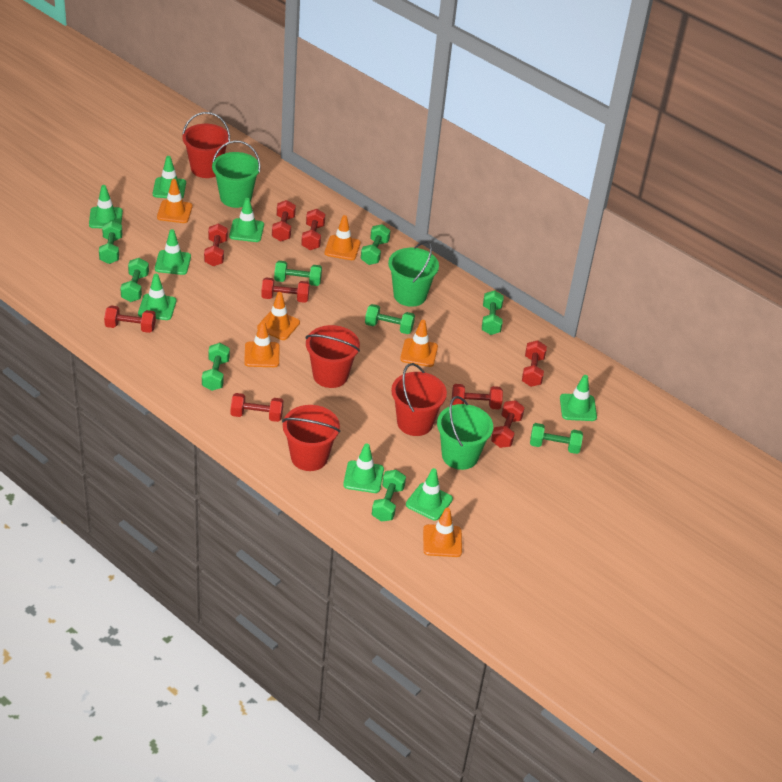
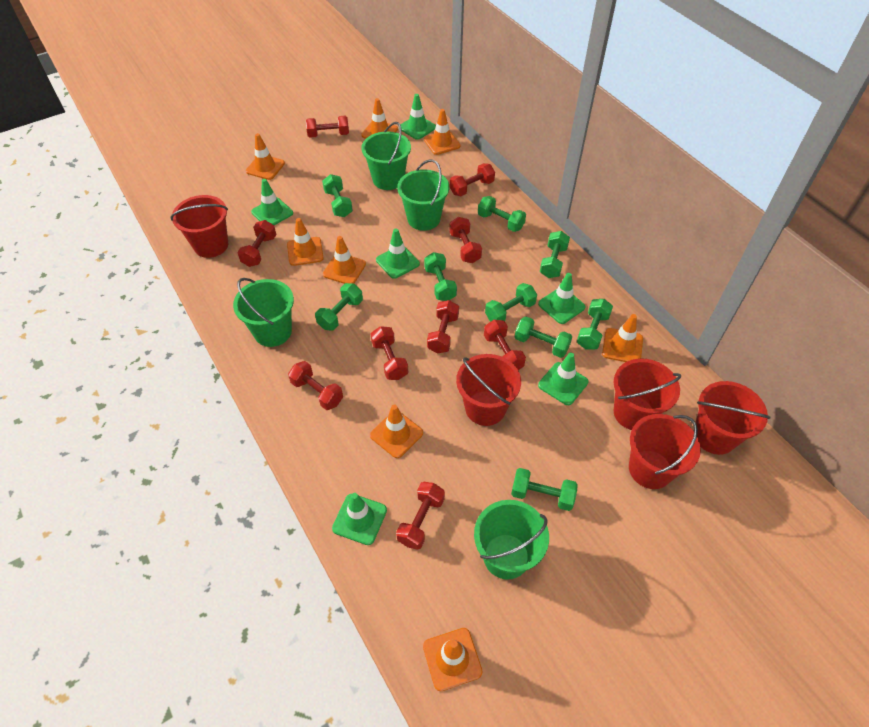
green bucket: [212,140,261,208] [388,241,439,307] [437,396,493,470] = 3 -> [233,278,294,347] [361,122,411,190] [397,159,449,231] [474,500,549,580] = 4
green traffic cone: [89,185,123,228] [138,274,176,320] [153,156,186,198] [155,229,191,275] [229,198,264,242] [343,443,384,493] [406,468,453,520] [560,375,597,421] = 8 -> [251,179,293,225] [332,493,387,545] [376,229,420,279] [400,94,436,140] [538,273,586,324] [538,352,588,405] = 6
orange traffic cone: [157,179,193,223] [244,321,280,367] [257,292,300,340] [324,215,360,260] [400,320,438,367] [423,508,462,557] = 6 -> [246,133,285,180] [287,218,324,266] [323,236,366,284] [361,98,398,139] [370,404,423,458] [423,628,483,691] [424,109,461,155] [602,314,643,362] = 8
red bucket: [182,112,230,178] [282,405,340,471] [306,325,360,388] [391,363,447,436] = 4 -> [170,195,228,258] [456,354,521,426] [613,358,681,430] [629,414,701,489] [695,381,771,455] = 5

